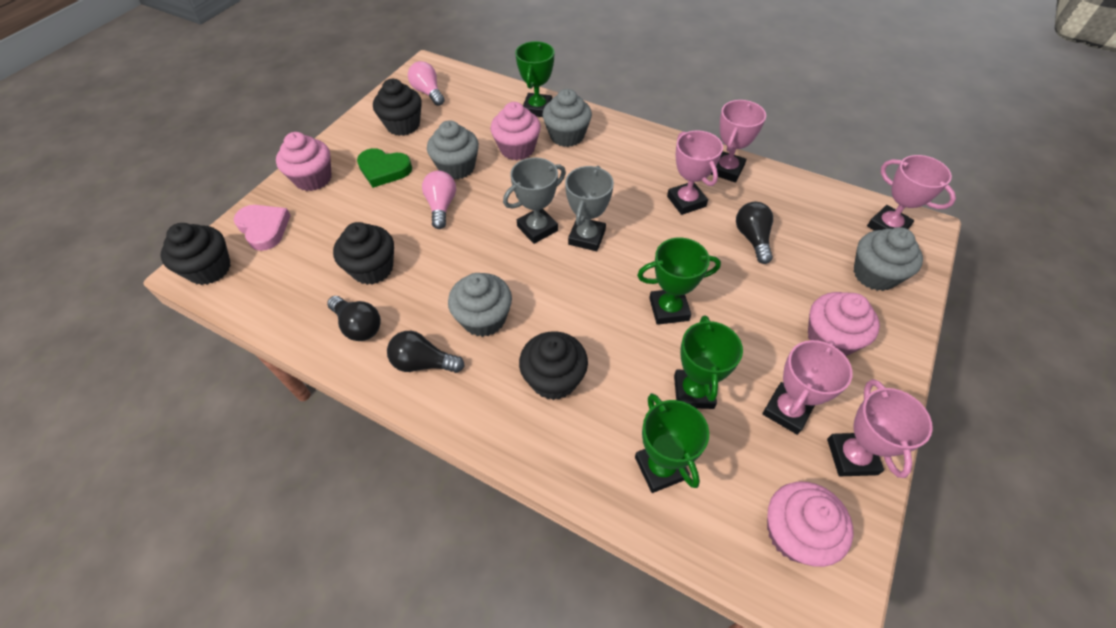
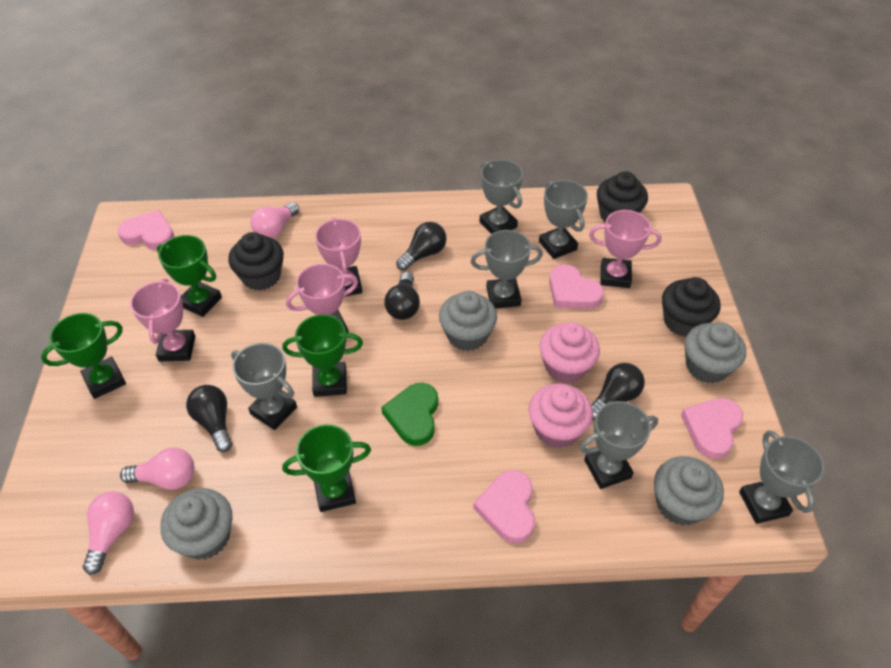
black cupcake: [161,223,231,285] [333,222,394,285] [373,79,422,136] [519,331,588,400] = 4 -> [228,232,284,291] [597,171,648,222] [662,277,721,337] = 3
black light bulb: [327,296,381,341] [387,331,465,373] [736,202,773,264] = 3 -> [186,385,232,452] [384,272,420,320] [396,222,447,271] [591,363,645,420] = 4
grey trophy: [503,157,566,244] [565,166,614,251] = 2 -> [231,343,297,430] [471,230,543,309] [479,159,523,234] [539,180,588,259] [579,401,658,489] [739,430,824,524] = 6
pink cupcake: [276,132,332,191] [490,102,541,160] [767,482,853,567] [808,292,880,356] = 4 -> [529,384,593,448] [540,322,600,384] = 2
pink heart: [233,205,291,251] = 1 -> [117,210,174,250] [473,470,535,543] [549,264,604,309] [681,398,743,459] = 4
pink light bulb: [408,61,445,106] [422,171,456,229] = 2 -> [83,491,134,575] [120,447,195,490] [250,202,299,238] = 3
pink trophy: [667,130,723,215] [711,100,766,182] [762,340,853,435] [827,379,933,478] [867,155,956,231] = 5 -> [130,279,195,361] [286,264,358,333] [315,218,362,297] [589,210,662,288] = 4

